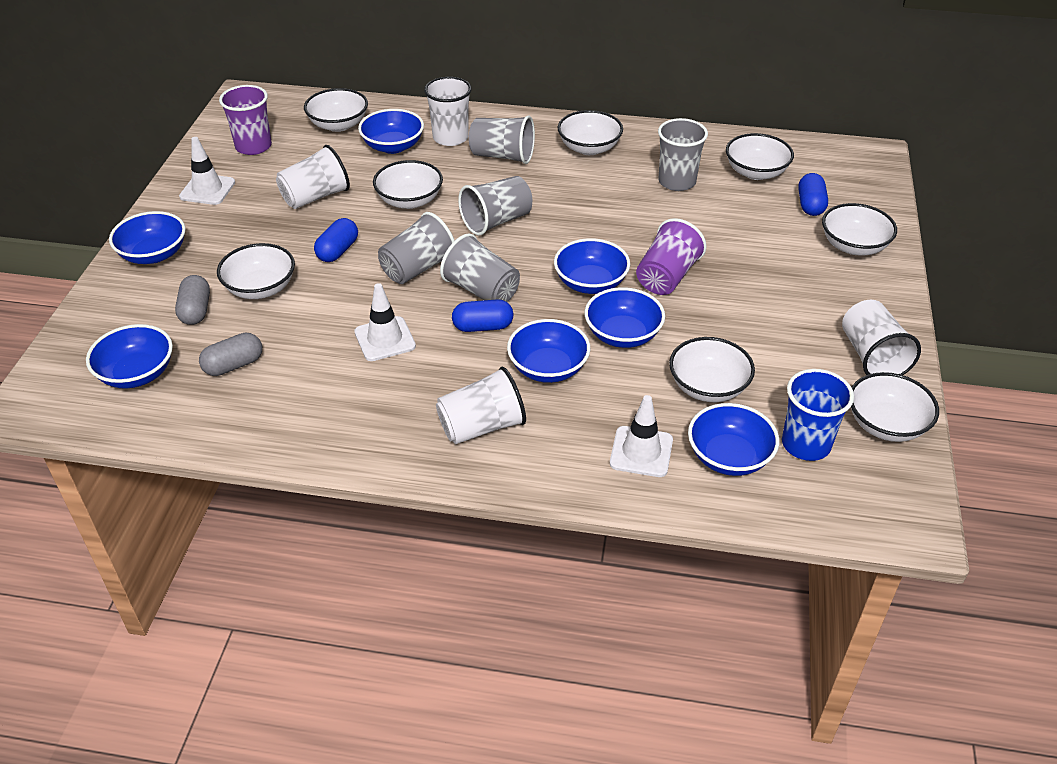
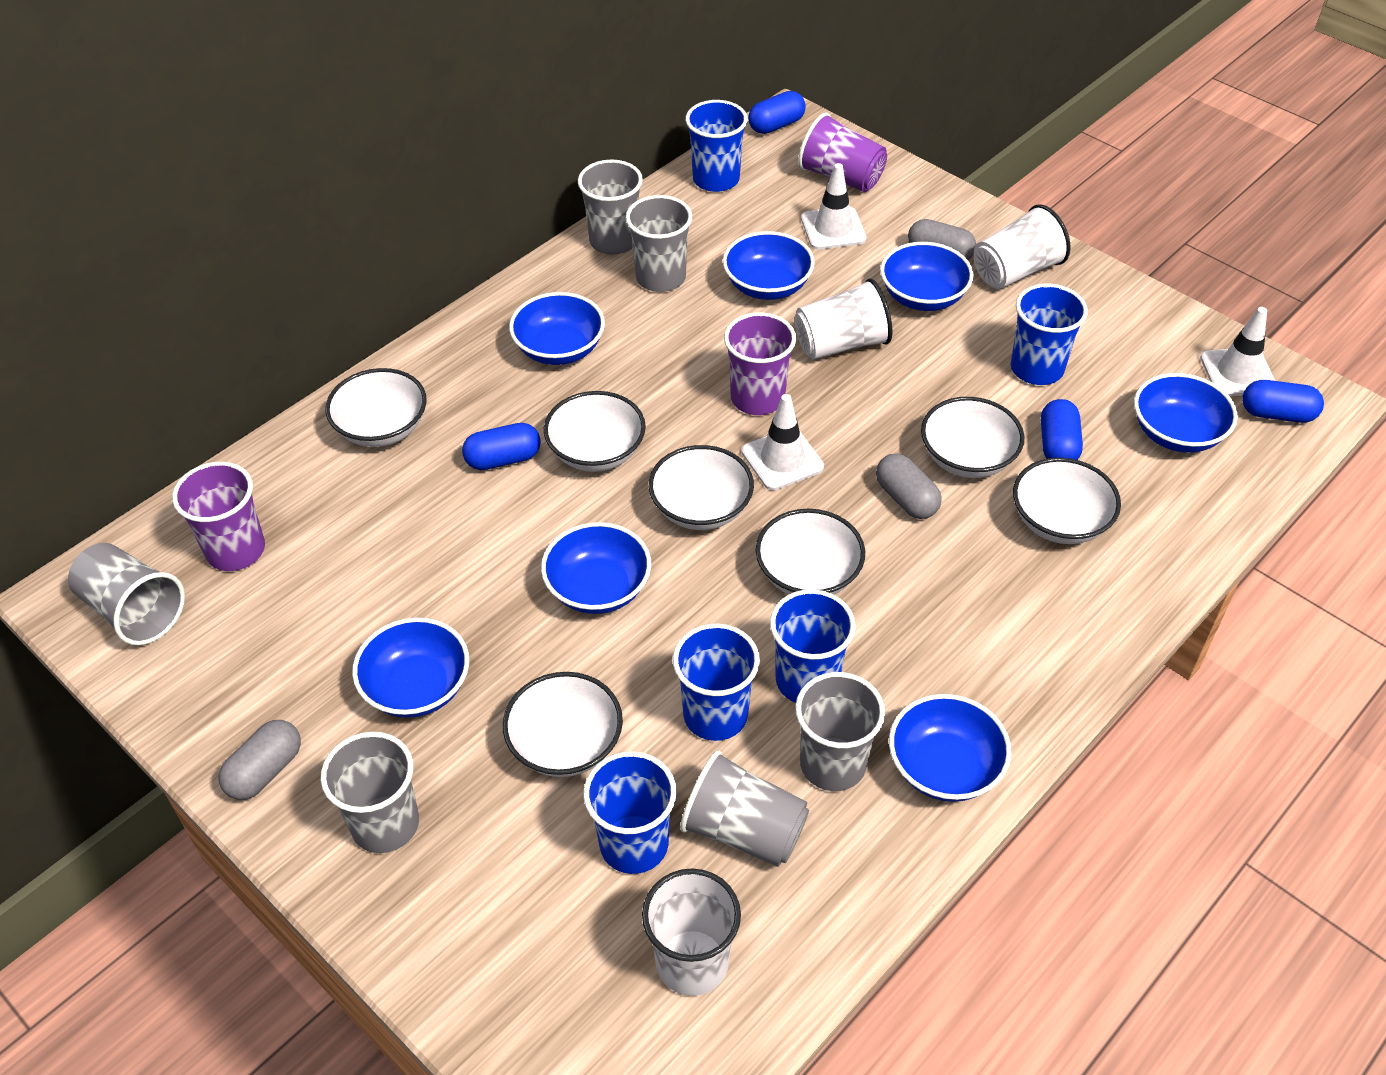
blue capsule: [314,218,358,262] [452,299,513,332] [798,173,828,216] = 3 -> [462,423,541,470] [748,91,806,134] [1041,399,1083,460] [1242,380,1324,423] = 4
blue cup: [782,369,854,461] = 1 -> [584,751,677,874] [673,623,760,741] [686,100,748,192] [770,589,856,703] [1011,284,1088,385] = 5
grey capsule: [175,275,210,325] [199,333,262,376] = 2 -> [219,720,301,800] [876,453,942,519] [908,219,976,260] = 3
grey cup: [378,212,455,284] [440,234,520,302] [458,176,532,236] [469,115,535,164] [658,118,708,191] = 5 -> [68,543,185,645] [321,732,419,853] [578,159,643,255] [626,195,692,292] [680,750,809,867] [795,672,885,791] = 6
purple cup: [219,85,272,155] [636,218,707,295] = 2 -> [172,462,265,571] [724,312,796,415] [798,113,887,192] = 3
white bowl: [217,243,295,299] [304,88,368,132] [373,160,443,209] [558,110,623,155] [669,337,755,402] [726,133,794,180] [822,203,897,255] [851,372,939,442] = 8 -> [325,368,426,447] [503,672,623,777] [544,391,646,472] [649,445,754,530] [756,509,865,595] [921,397,1024,478] [1013,458,1121,544] = 7
white cup: [276,145,350,209] [424,77,471,146] [436,367,526,444] [842,300,921,375] = 4 -> [642,868,741,996] [795,279,892,360] [974,204,1071,289] = 3

